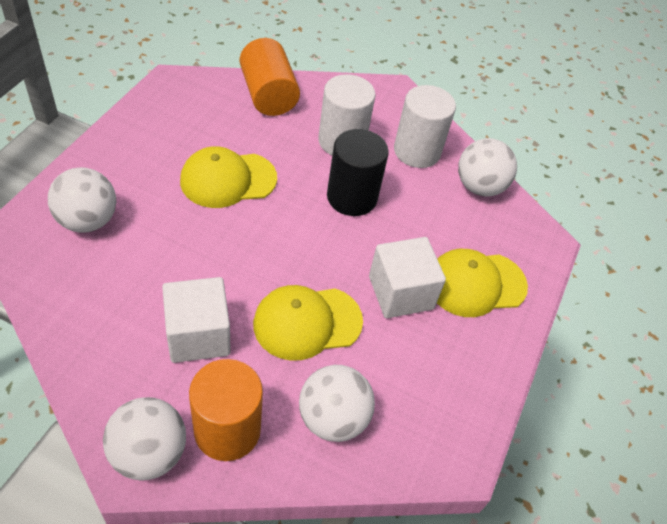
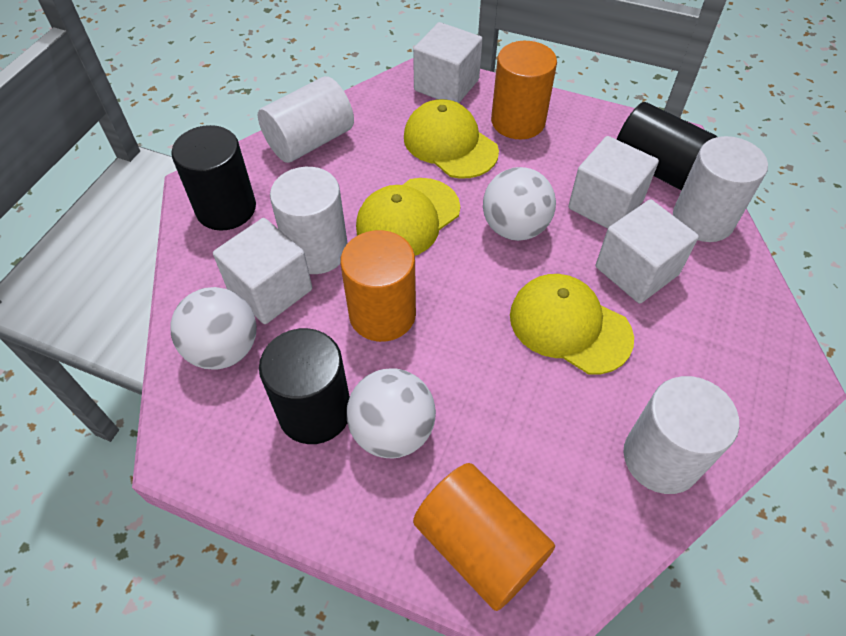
black cylinder: [327,129,389,216] = 1 -> [171,125,256,231] [259,328,350,444] [616,102,717,191] = 3
orange cylinder: [189,359,263,461] [240,38,300,116] = 2 -> [340,230,416,342] [413,463,555,611] [491,41,557,139] = 3
white ball: [48,167,116,233] [103,397,186,480] [299,365,375,442] [458,138,517,197] = 4 -> [171,287,257,370] [347,368,436,459] [483,167,556,241] = 3
white cube: [162,277,231,363] [369,237,446,318] = 2 -> [213,218,312,324] [413,22,482,103] [568,136,659,229] [596,199,699,304] = 4
white cylinder: [318,74,376,155] [394,85,456,168] = 2 -> [258,76,354,163] [270,167,347,274] [623,376,739,494] [673,136,768,242] = 4

